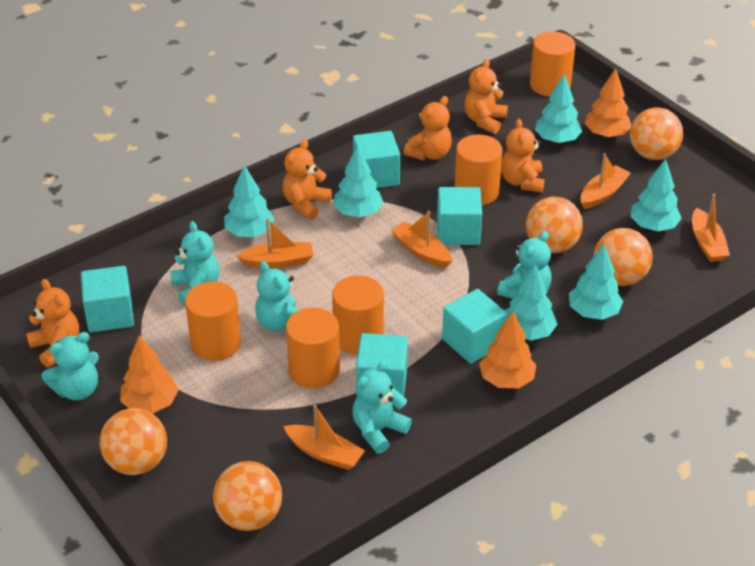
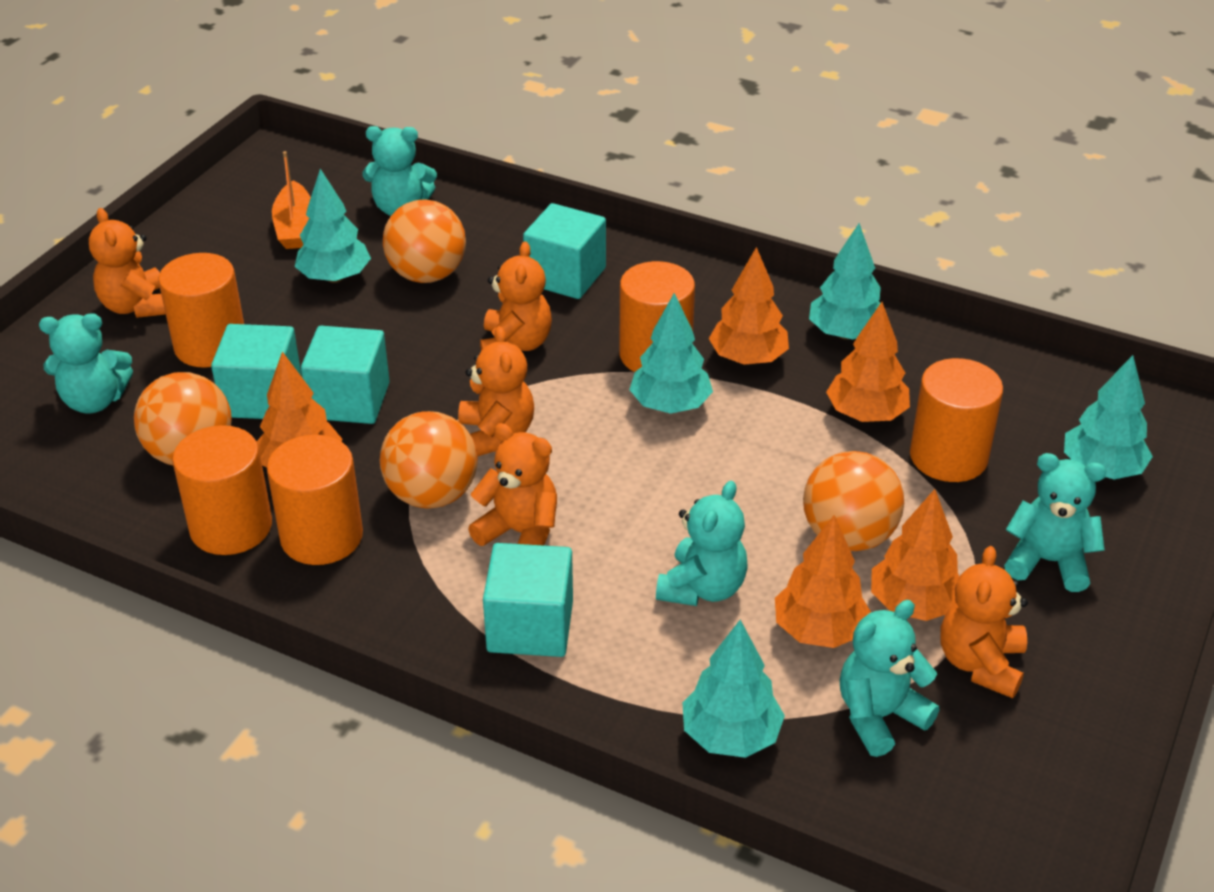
orange ball: [100,408,167,475] [213,461,282,531] [526,197,583,253] [594,228,653,286] [630,108,683,160] = 5 -> [134,372,231,465] [380,411,478,509] [383,199,466,283] [803,451,904,551] = 4
orange boat: [236,218,313,269] [284,405,365,470] [391,211,452,268] [580,153,631,209] [692,194,730,262] = 5 -> [272,151,311,249] = 1
orange tree: [120,335,178,414] [479,311,536,388] [585,68,631,138] = 3 -> [257,352,342,468] [709,247,789,365] [775,515,871,648] [826,302,910,422] [871,489,960,621] = 5
turquoise cube: [81,266,134,332] [353,131,400,188] [356,333,408,396] [437,187,482,245] [442,289,507,364] = 5 -> [211,324,302,419] [301,326,390,424] [483,543,573,657] [523,203,606,299] = 4
turquoise tree: [224,165,275,237] [333,145,384,217] [504,264,558,340] [535,74,582,143] [569,244,623,320] [630,159,682,231] = 6 -> [295,169,371,283] [629,293,713,414] [682,620,785,758] [809,223,881,340] [1064,355,1153,479] = 5

